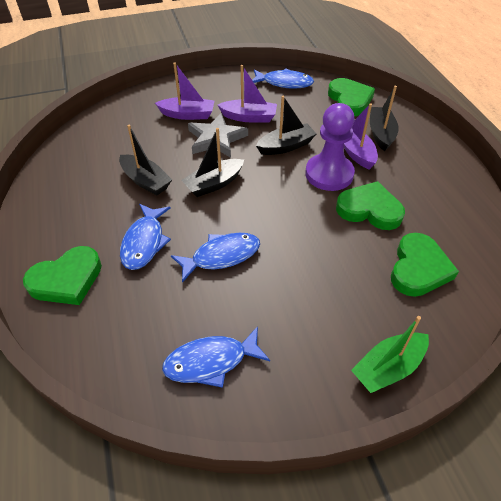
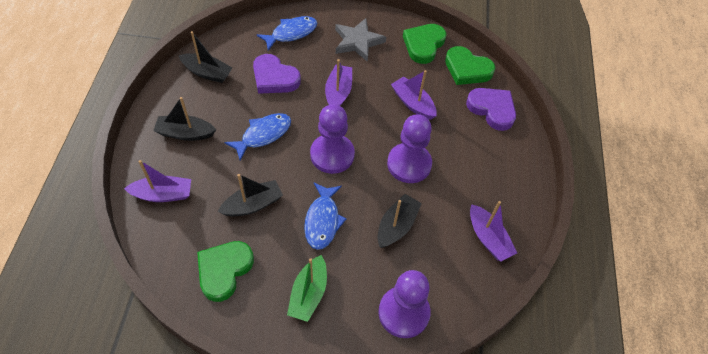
blue fish: [120,204,171,270] [162,326,270,388] [171,233,260,283] [252,68,314,89] = 4 -> [224,113,291,160] [257,16,317,51] [304,183,346,250] = 3
green heart: [23,246,102,305] [328,78,375,116] [336,181,405,230] [391,233,459,297] = 4 -> [197,241,254,302] [403,24,447,64] [445,46,495,85] = 3
purple boat: [155,62,214,120] [217,65,277,122] [344,103,378,170] = 3 -> [124,160,191,202] [325,59,352,106] [391,70,437,120] [470,201,517,261] = 4
purple heart: none = 0 -> [253,54,301,94] [466,88,516,131] = 2
purple pawn: [306,103,355,191] = 1 -> [310,104,355,174] [378,270,431,338] [387,114,432,183] = 3

